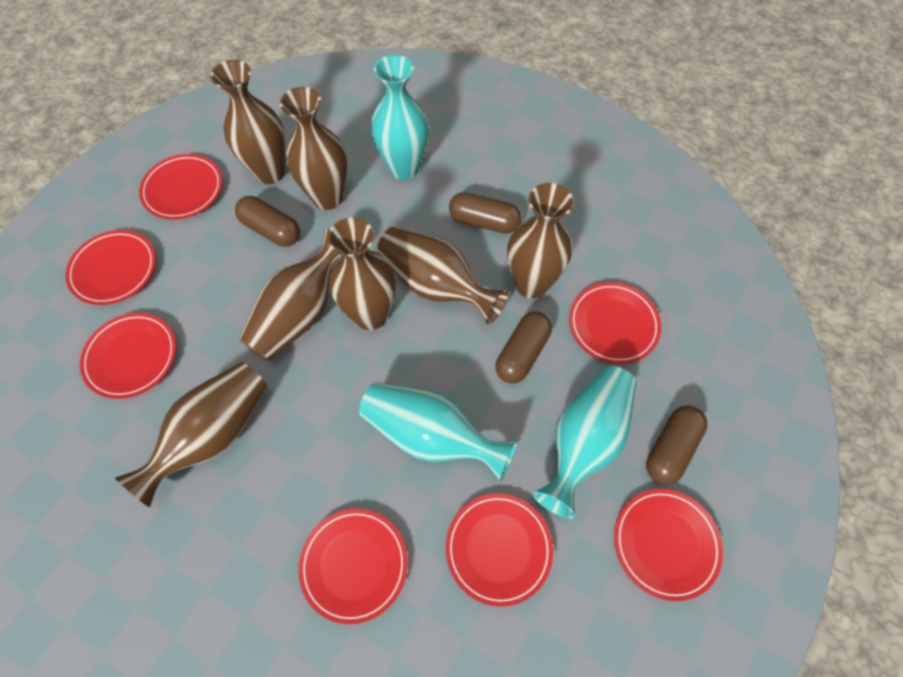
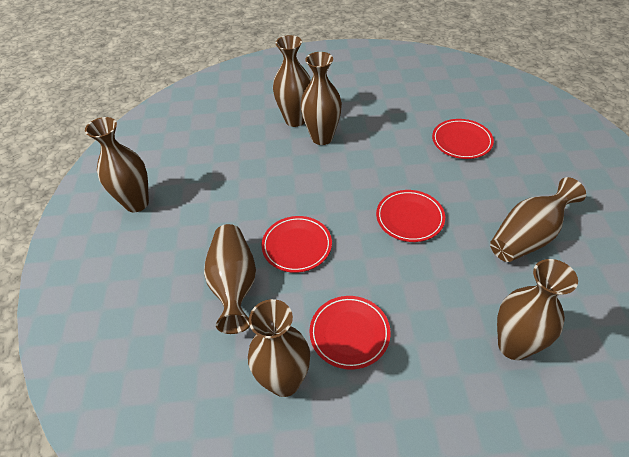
brown capsule: [235,196,300,247] [449,192,522,234] [496,311,552,383] [646,405,707,485] = 4 -> none = 0
red plate: [66,230,156,305] [80,313,176,399] [139,154,222,220] [299,509,408,624] [446,493,553,607] [569,282,661,364] [614,489,723,601] = 7 -> [262,216,332,273] [309,296,391,370] [376,190,445,242] [432,119,494,159] = 4
turquoise vase: [359,382,518,482] [371,55,429,180] [533,366,637,519] = 3 -> none = 0

